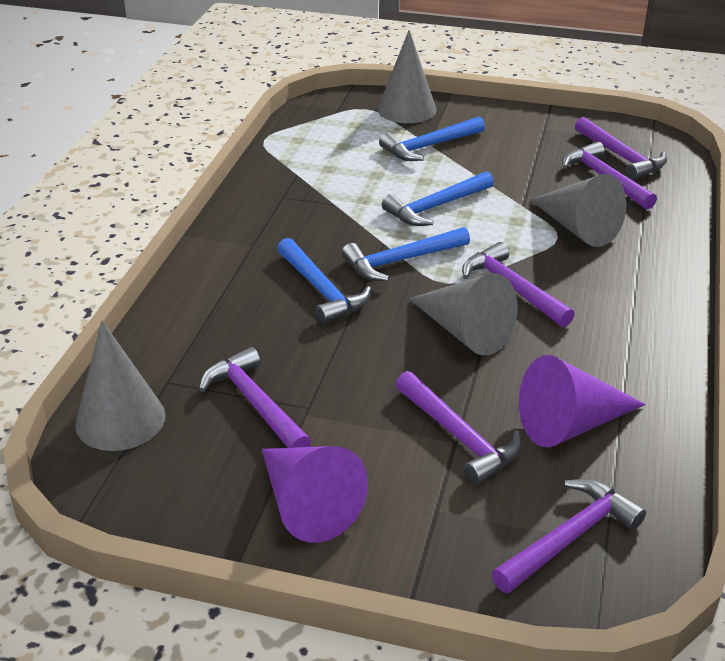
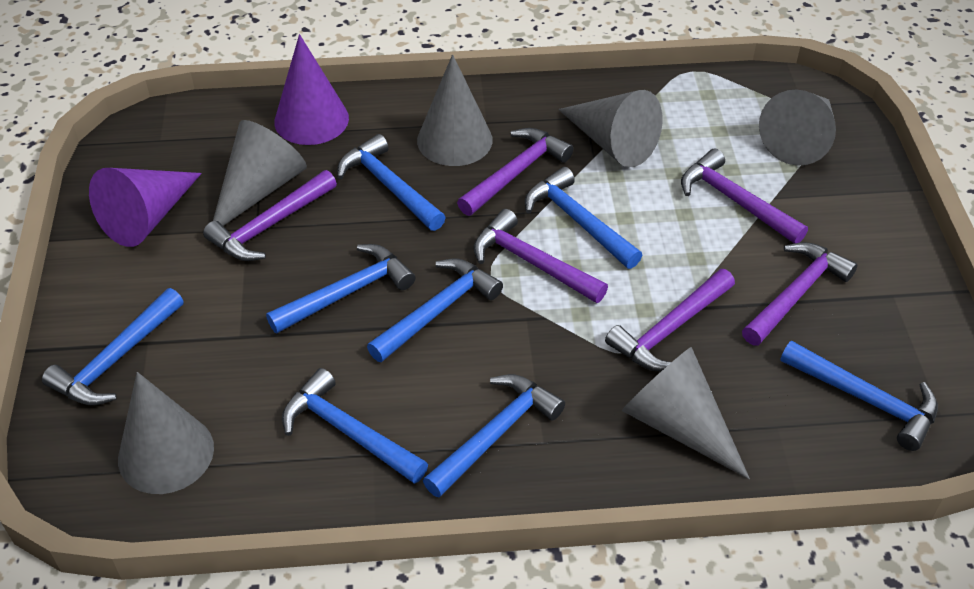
blue hammer: [277,238,371,324] [341,227,470,281] [379,117,485,161] [382,171,494,226] = 4 -> [42,288,184,406] [266,244,416,333] [282,368,428,484] [337,134,446,231] [367,259,503,362] [423,374,565,498] [525,167,642,269] [780,341,938,451] = 8
grey cone: [75,321,165,451] [377,30,436,123] [409,273,518,356] [530,174,627,247] = 4 -> [118,372,214,494] [213,120,307,226] [417,54,493,166] [558,90,663,167] [622,347,750,479] [759,89,836,166] = 6

